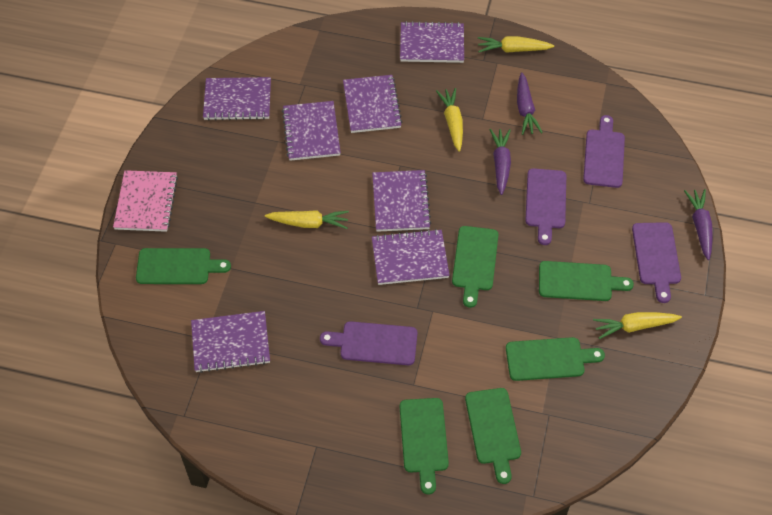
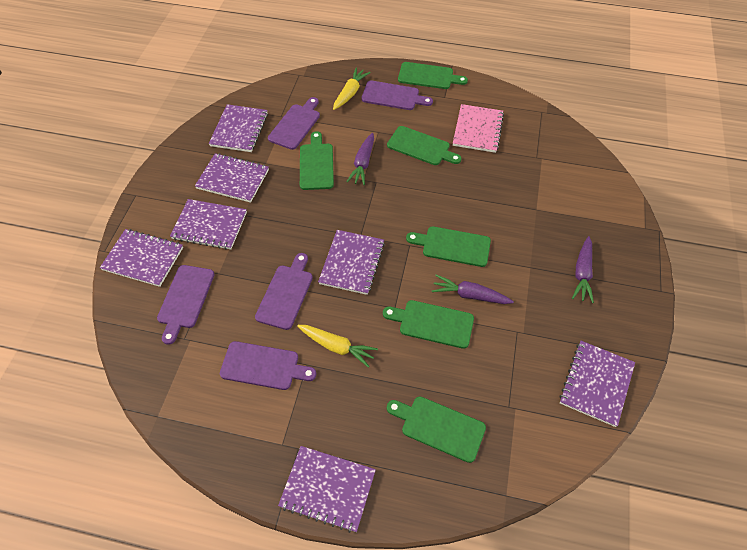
purple cutting board: [320,321,417,365] [525,168,566,245] [583,115,625,188] [632,222,681,303] = 4 -> [157,265,215,345] [220,341,316,390] [255,253,313,330] [268,97,320,150] [361,81,433,110] = 5
yellow carrot: [265,210,349,229] [436,88,463,152] [478,36,554,53] [593,312,682,339] = 4 -> [297,325,378,368] [333,67,371,110] = 2

